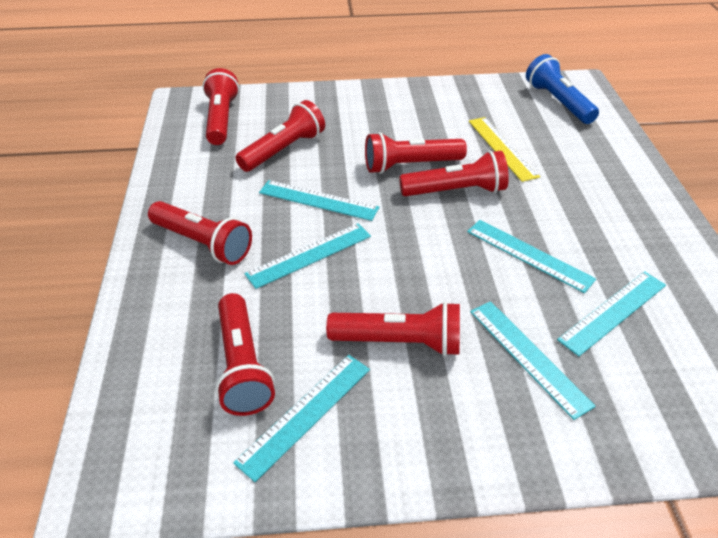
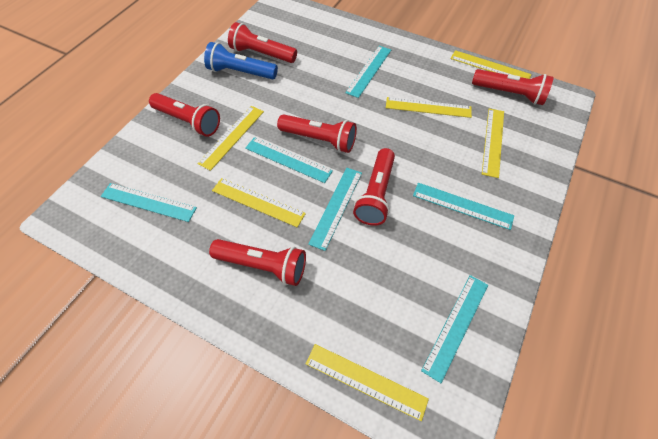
red flashlight: [148,201,252,265] [203,68,239,145] [216,293,275,416] [236,100,325,172] [326,302,460,356] [365,132,467,174] [399,151,509,196] = 7 -> [149,93,220,137] [209,239,306,286] [228,22,297,63] [277,114,357,153] [353,148,395,226] [472,69,554,105] = 6
yellow ruler: [469,117,540,182] = 1 -> [197,106,264,171] [212,178,306,227] [306,344,429,421] [386,97,472,118] [451,50,532,79] [482,108,504,178] = 6

